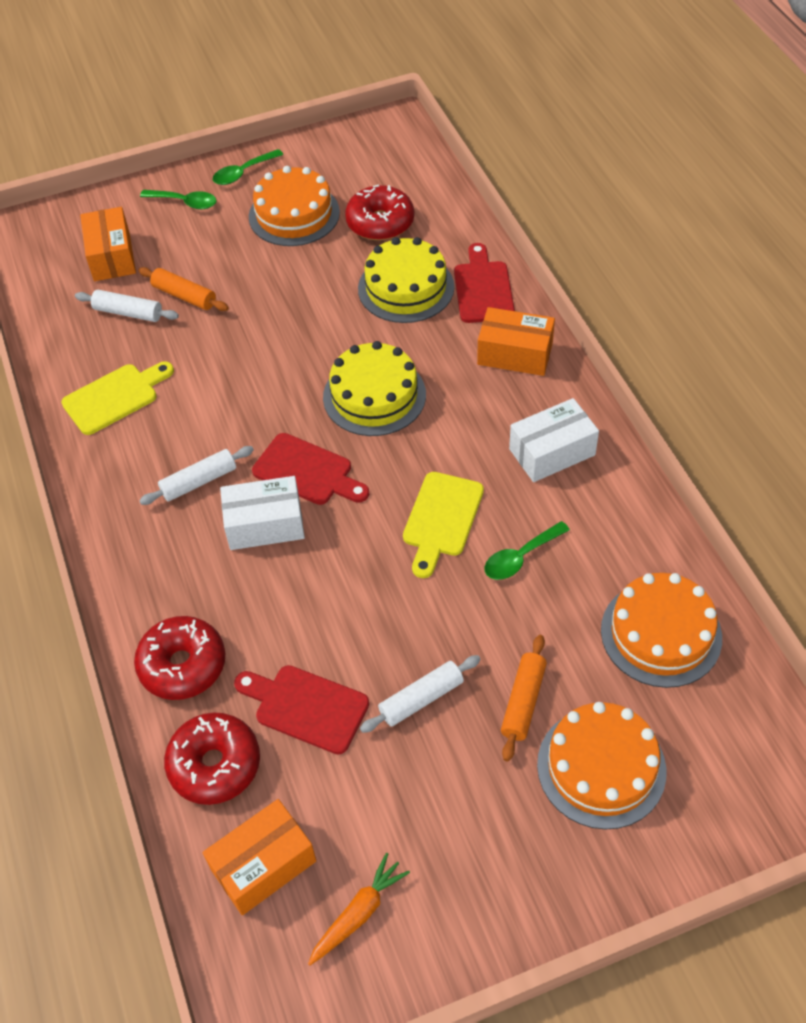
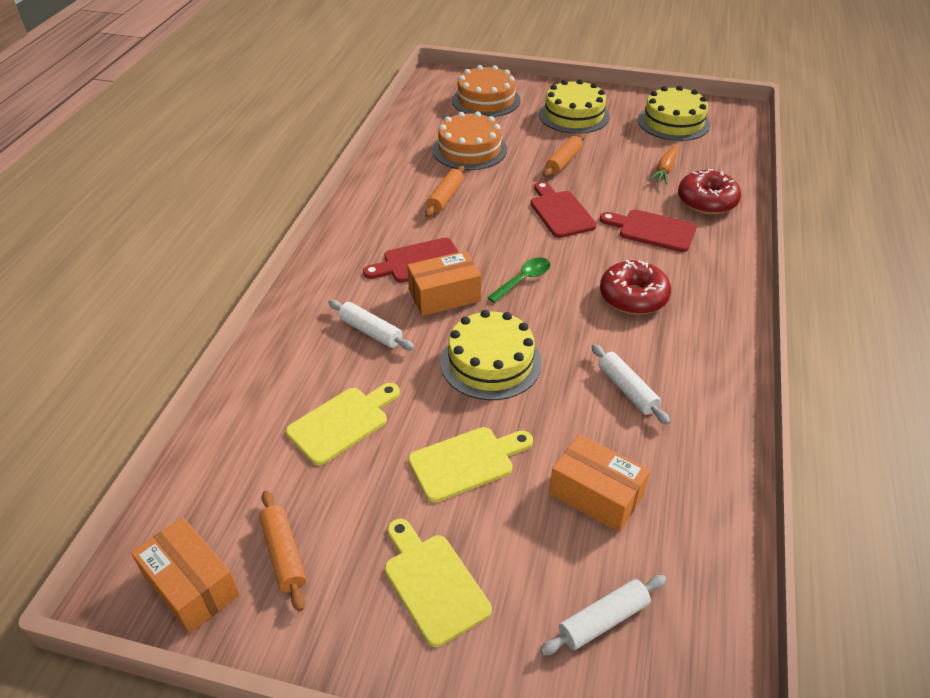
green spoon: [140,190,217,209] [213,149,283,185] [484,521,570,580] = 3 -> [487,257,551,303] = 1
orange cake: [249,166,340,246] [537,702,666,830] [601,573,722,688] = 3 -> [432,111,507,170] [452,65,520,117] = 2
orange rolling pin: [138,267,229,311] [501,635,547,761] = 2 -> [259,490,306,612] [425,165,465,217] [543,134,585,177] = 3
red donut: [134,616,225,700] [164,712,260,805] [345,184,414,241] = 3 -> [600,259,671,315] [678,169,741,215] = 2
white box: [220,476,305,550] [509,398,599,482] = 2 -> none = 0
yellow cake: [323,341,426,436] [358,237,454,323] = 2 -> [441,310,542,400] [539,79,610,134] [638,86,711,141] = 3
yellow cutting board: [61,361,174,435] [403,472,484,578] = 2 -> [286,383,400,465] [384,519,492,647] [408,427,533,503] = 3

